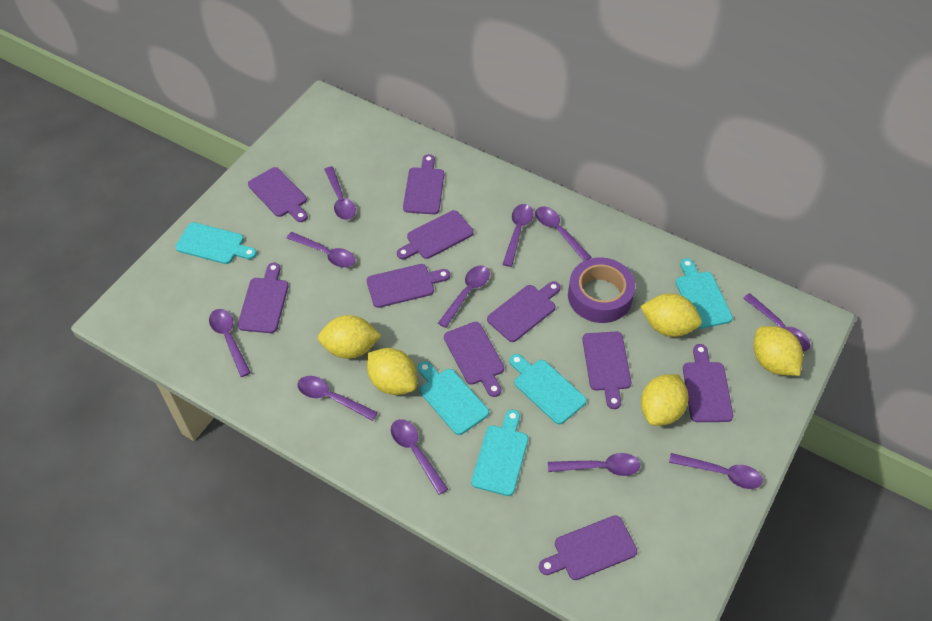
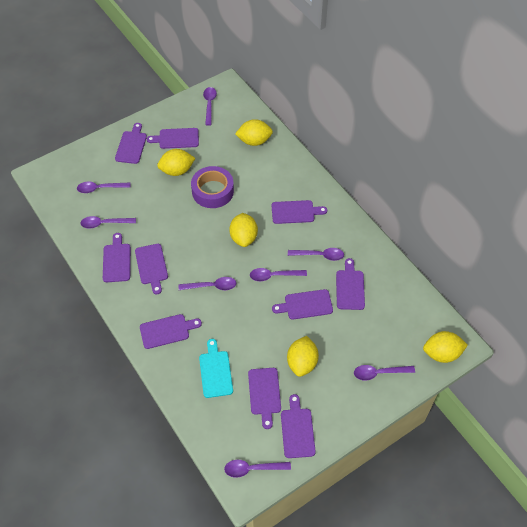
purple spoon: [209,309,251,377] [287,232,355,268] [297,376,378,421] [324,166,356,220] [391,419,448,495] [438,265,490,328] [502,204,533,267] [535,207,591,261] [548,453,640,476] [669,453,763,489] [743,293,810,352] = 11 -> [77,182,131,193] [80,216,136,228] [179,277,236,290] [203,87,217,126] [224,460,291,478] [250,268,307,281] [288,248,344,261] [354,365,415,381] = 8
turquoise cutting board: [175,222,257,264] [418,361,489,435] [471,410,528,496] [509,354,587,424] [675,258,733,329] = 5 -> [199,339,233,398] = 1

